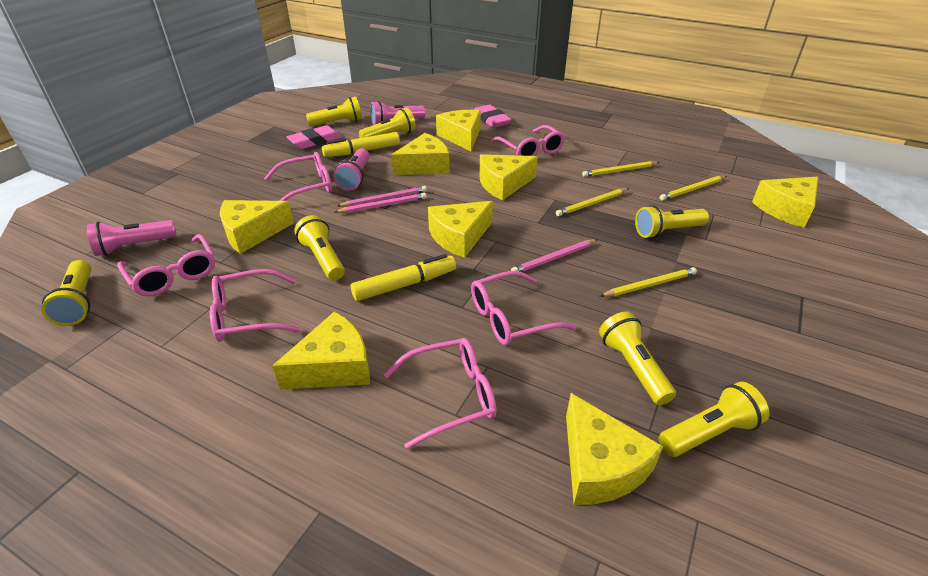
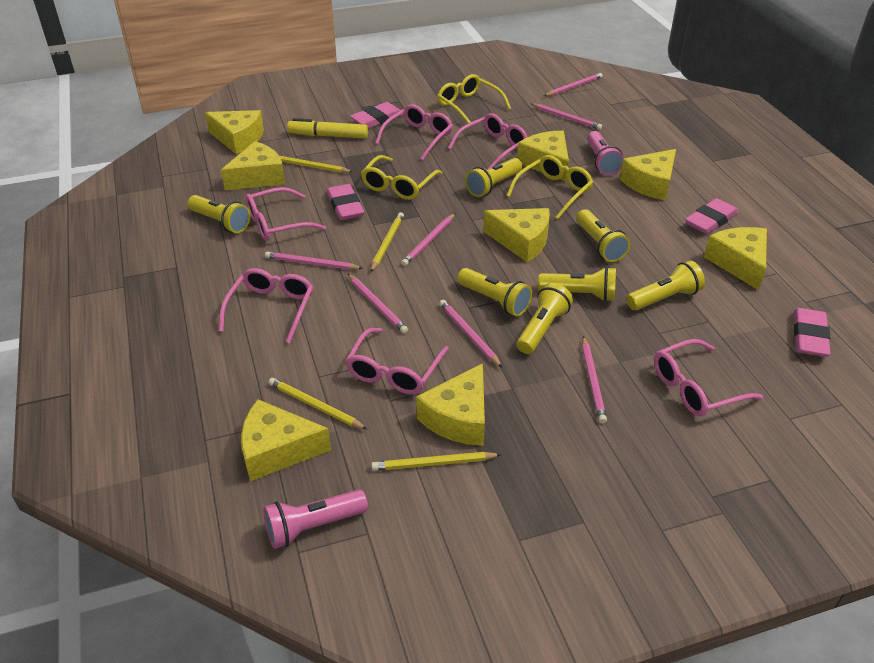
pink eraser: [286,125,342,149] [474,105,512,128] = 2 -> [327,184,364,220] [350,102,404,129] [685,198,738,234] [794,308,830,357] = 4
pink flashlight: [87,220,177,256] [333,148,370,191] [371,101,425,125] = 3 -> [263,489,368,549] [587,131,624,176] = 2
pink pencil: [335,193,427,213] [337,186,427,207] [511,239,598,272] = 3 -> [265,251,363,270] [348,274,408,334] [401,213,455,266] [439,300,502,367] [531,103,602,130] [544,73,603,96] [582,336,607,423] = 7
yellow glasses: none = 0 -> [361,155,443,200] [437,74,511,123] [506,155,593,219] = 3
yellow marker: [322,132,400,157] [351,254,456,301] = 2 -> [287,118,368,139] = 1

